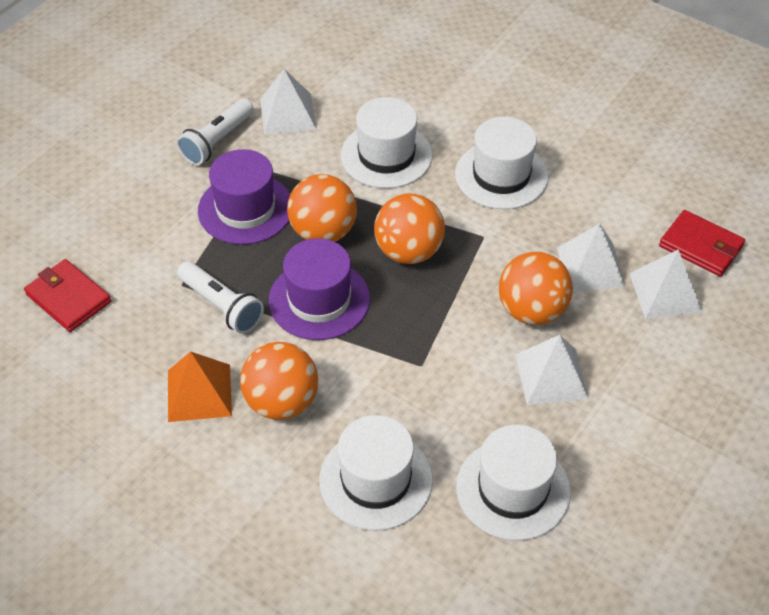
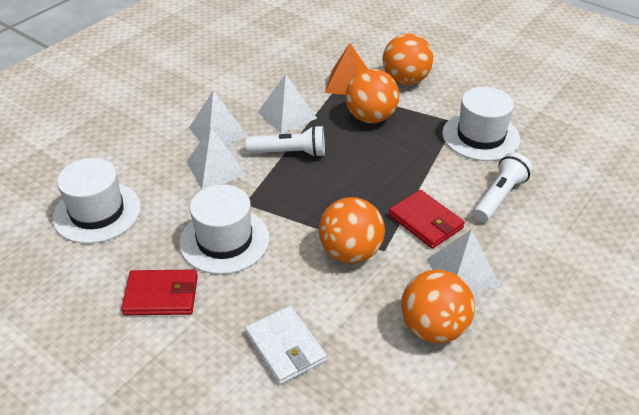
purple hat: [198,149,290,245] [269,238,370,340] = 2 -> none = 0
white hat: [319,415,433,531] [341,97,433,189] [455,117,548,209] [456,425,571,541] = 4 -> [52,158,141,244] [179,184,270,274] [442,87,520,161] = 3
white wallet: none = 0 -> [245,306,327,385] = 1

